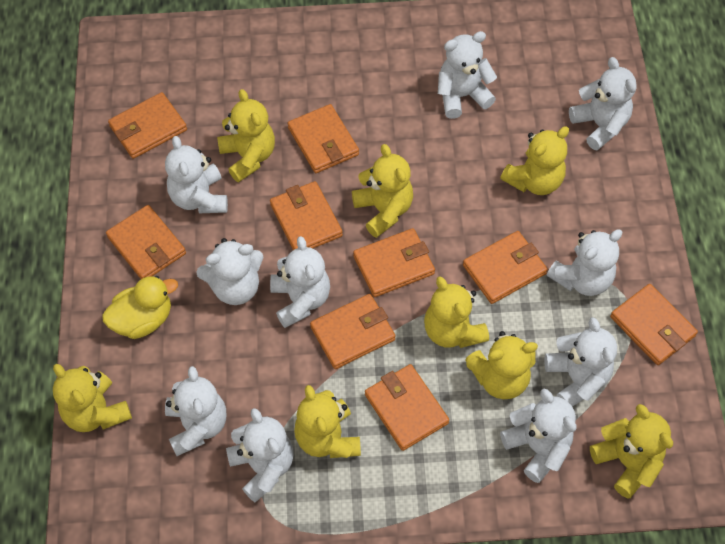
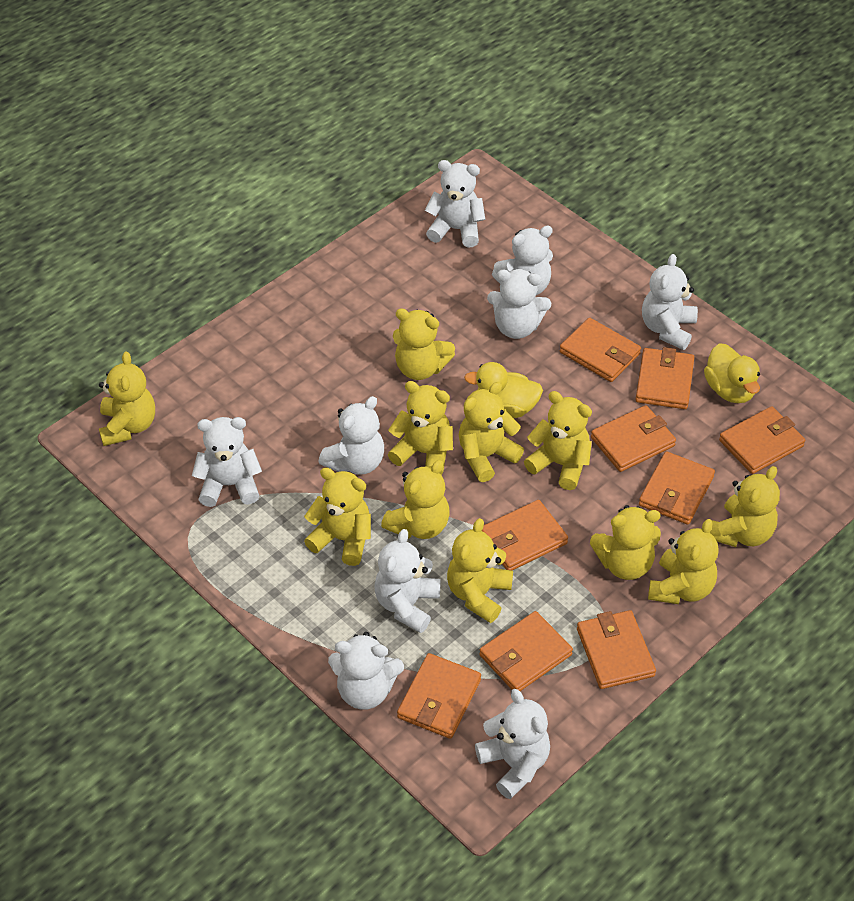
white teddy bear: [165,136,228,213] [165,366,226,456] [196,238,264,305] [226,408,294,502] [270,236,330,328] [438,31,497,119] [500,389,576,483] [545,317,617,407] [547,230,622,296] [569,57,637,150] = 10 -> [192,417,262,507] [319,396,384,475] [328,632,404,710] [374,529,441,633] [425,160,485,247] [475,689,550,799] [487,269,551,339] [492,226,553,295] [642,254,698,350] = 9
yellow duck: [102,276,178,339] = 1 -> [464,362,543,418] [704,343,760,403] = 2
yellow teddy bear: [53,364,132,432] [217,89,275,183] [294,385,361,458] [352,144,413,238] [424,276,489,348] [465,331,538,399] [500,126,569,195] [590,404,673,498] = 8 -> [99,352,155,446] [304,467,371,566] [381,460,450,539] [388,381,453,475] [393,308,455,380] [447,518,513,623] [459,382,524,482] [524,391,592,490] [590,505,661,580] [648,519,719,604] [710,466,780,547] = 11

